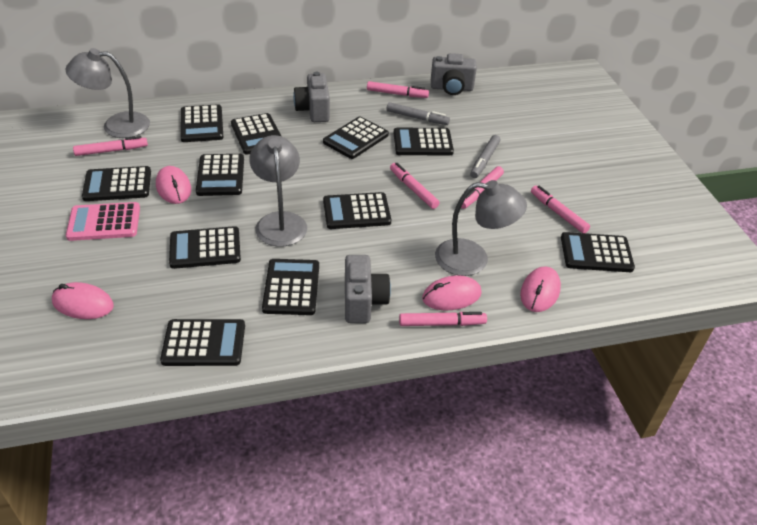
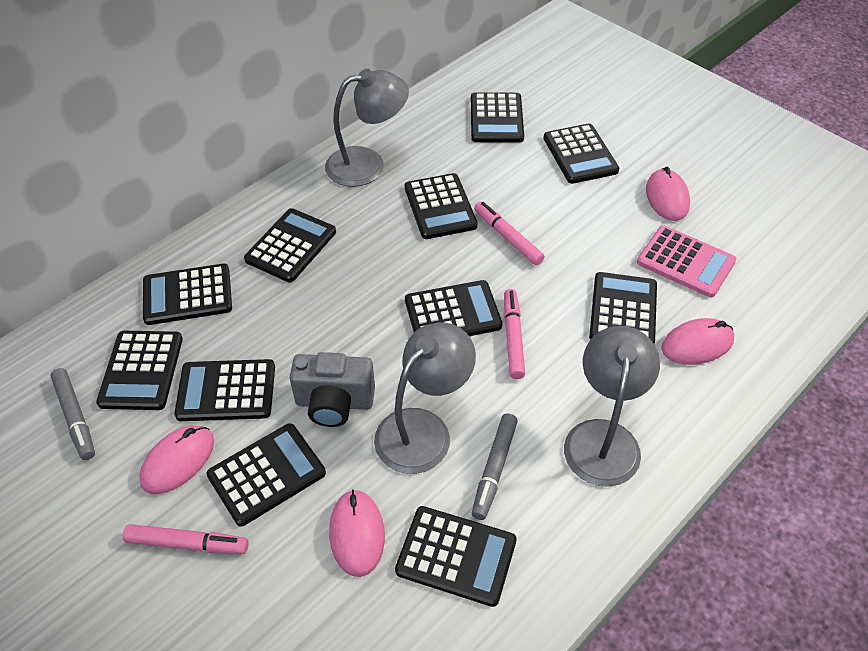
grey camera: [293,72,330,122] [345,255,391,323] [431,53,477,95] = 3 -> [290,352,375,427] = 1
pink marker: [73,136,148,156] [367,81,429,98] [390,162,440,209] [399,312,487,326] [461,166,504,209] [531,186,590,233] = 6 -> [123,524,249,554] [474,201,545,265] [504,289,525,379] = 3

